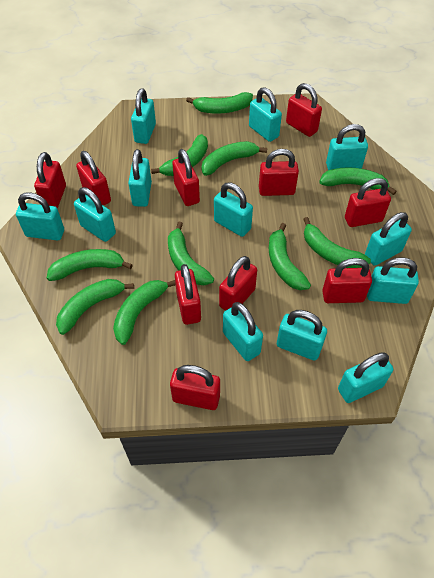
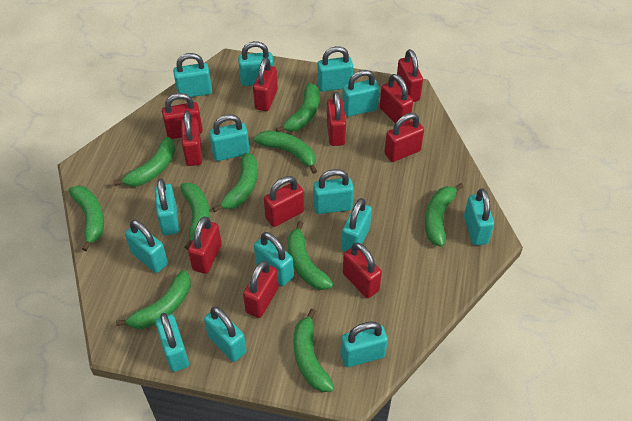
red padlock: [34,152,66,208] [76,151,111,206] [170,365,220,410] [172,149,200,206] [175,264,201,325] [219,256,257,311] [259,149,299,196] [286,83,322,137] [322,258,372,303] [345,178,391,227] = 10 -> [162,93,203,139] [181,111,202,166] [188,216,222,274] [243,260,278,318] [253,58,278,111] [264,176,304,227] [327,91,346,146] [343,243,382,298] [380,74,413,126] [385,113,424,162] [396,49,423,102] = 11
turquoise padlock: [16,192,64,240] [74,187,116,242] [128,149,152,207] [131,88,156,144] [214,183,253,237] [223,302,263,361] [249,87,282,142] [277,310,327,361] [326,124,368,170] [338,352,393,403] [365,212,412,266] [367,257,419,304] = 12 -> [125,220,168,273] [154,179,179,235] [155,313,189,372] [173,53,212,97] [204,307,247,362] [209,114,250,161] [238,41,274,86] [254,232,294,286] [313,169,354,214] [317,46,353,92] [340,321,388,367] [341,198,372,252] [342,70,380,117] [464,189,494,245] = 14

